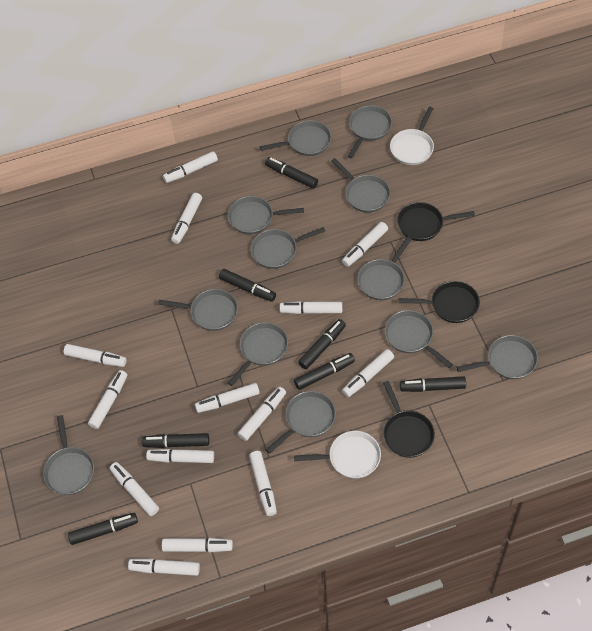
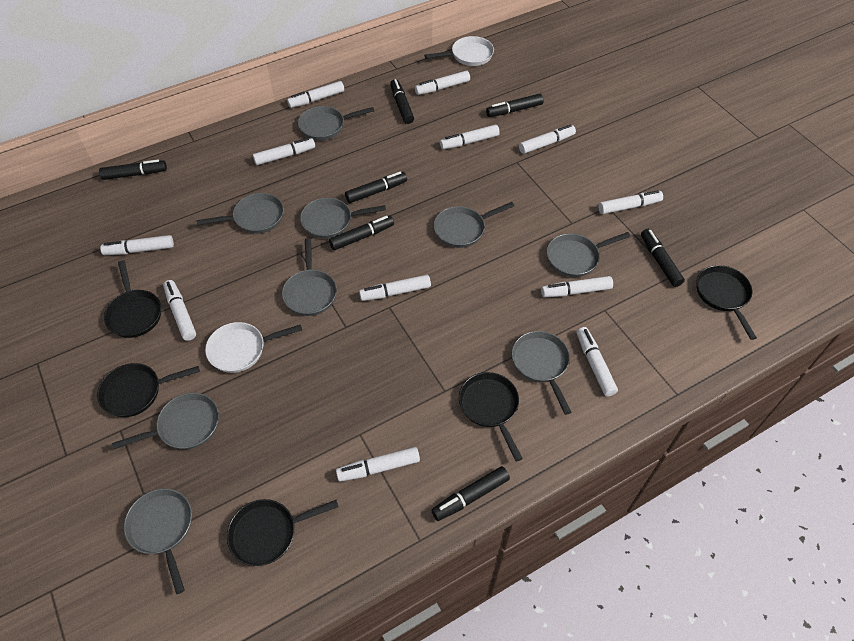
black pan: [383,381,435,458] [397,202,475,241] [399,281,480,323] = 3 -> [97,363,200,417] [104,260,161,338] [227,499,338,566] [459,372,523,461] [696,265,757,340] = 5
grey pan: [43,415,94,495] [158,289,238,331] [228,196,304,234] [228,322,288,386] [251,227,325,269] [260,120,331,156] [266,391,336,454] [331,158,391,213] [348,105,392,158] [357,237,412,300] [385,310,453,368] [457,335,538,379] = 12 -> [112,393,219,450] [124,488,192,594] [196,193,284,234] [282,238,337,316] [298,106,374,141] [300,198,386,239] [434,202,514,248] [512,331,571,415] [547,232,631,277] = 9
white marker: [64,344,126,367] [88,370,127,429] [110,462,159,516] [128,559,200,576] [146,449,214,463] [162,538,233,553] [163,151,218,183] [171,193,202,244] [195,383,260,413] [238,387,286,441] [249,451,277,516] [280,301,342,314] [342,222,388,267] [342,349,394,397] = 14 -> [100,235,174,255] [163,280,196,341] [253,138,315,165] [287,81,344,108] [336,447,420,482] [359,275,431,301] [415,71,470,95] [440,125,500,149] [519,124,576,154] [541,276,613,297] [577,327,618,397] [598,190,663,214] = 12

